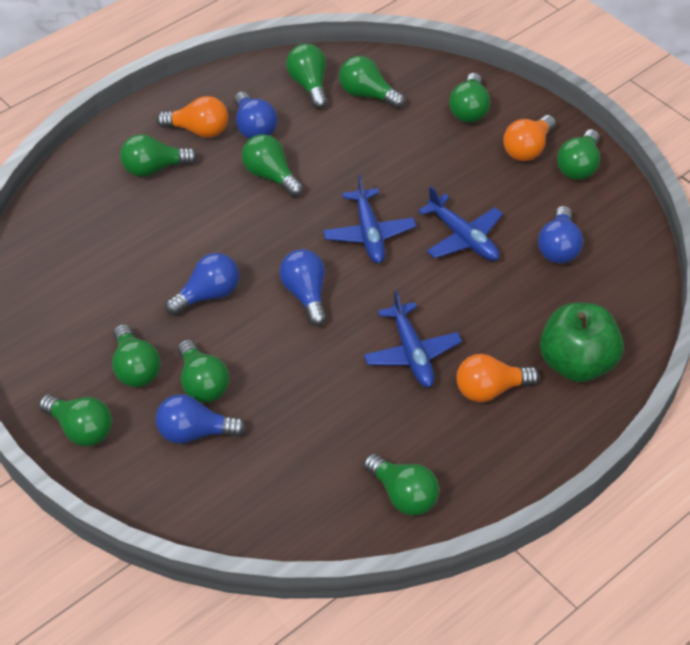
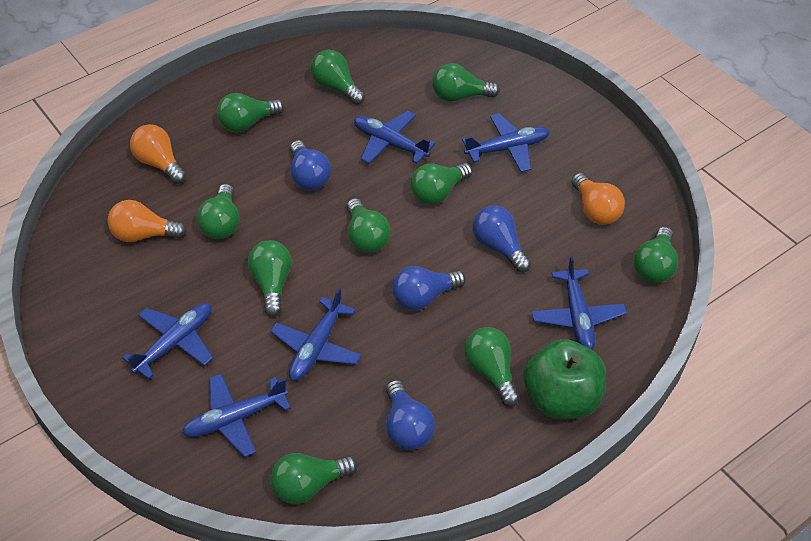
blue light bulb: [156,394,246,444] [165,253,239,315] [234,91,277,139] [279,249,327,326] [538,206,583,264] = 5 -> [290,140,331,190] [386,380,435,450] [392,266,466,311] [473,206,531,272] = 4
blue plane: [323,175,416,263] [364,290,462,387] [418,186,503,261] = 3 -> [122,303,213,379] [182,374,291,457] [270,288,362,381] [354,111,436,164] [462,113,550,172] [532,256,627,350] = 6

